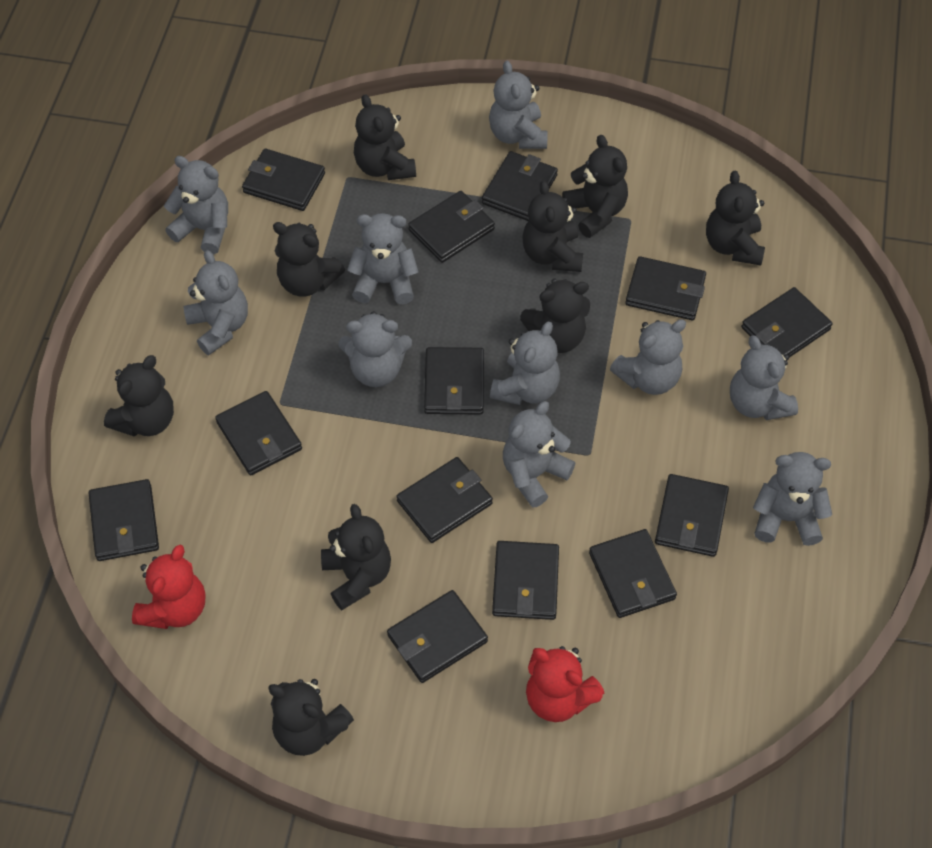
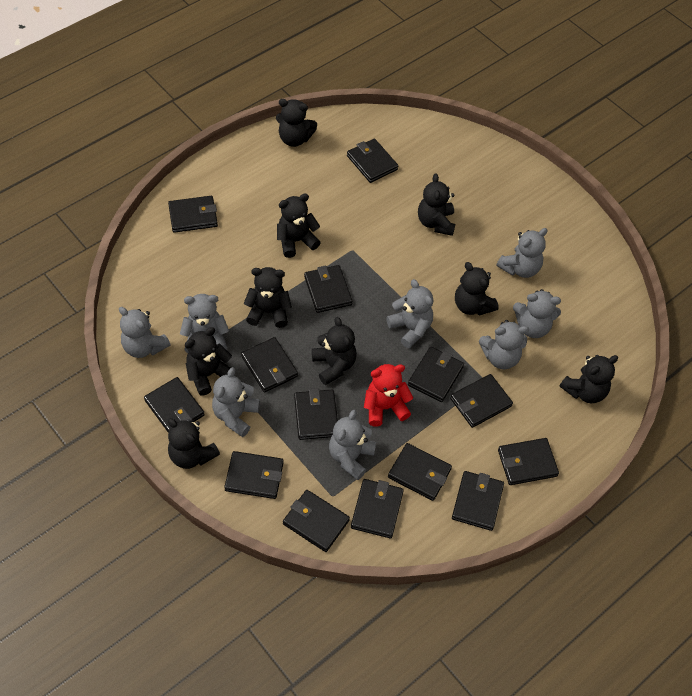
black wallet: [89,479,159,561] [215,391,302,475] [242,149,325,211] [387,590,488,683] [397,457,493,543] [408,191,495,263] [424,347,484,414] [482,151,558,221] [492,541,559,620] [589,529,677,618] [625,256,706,320] [655,474,729,557] [741,287,833,358] = 13 -> [144,377,205,433] [168,196,218,233] [224,451,284,499] [241,337,298,393] [283,490,350,552] [294,388,338,440] [304,265,353,313] [347,138,398,183] [351,479,404,538] [388,443,452,501] [408,347,464,402] [450,374,513,428] [452,471,504,531] [498,438,559,485] = 14
grey teddy bear: [164,156,228,254] [183,250,248,355] [338,311,412,387] [347,213,419,304] [489,61,548,149] [490,321,560,405] [503,401,575,508] [610,319,686,395] [730,335,798,420] [753,452,832,546] = 10 -> [119,307,171,358] [180,294,229,353] [212,367,260,437] [329,410,376,480] [386,279,433,348] [479,320,529,369] [496,228,547,278] [513,289,561,338] = 8
red teddy bear: [132,545,205,629] [526,646,604,722] = 2 -> [364,364,413,427] = 1

